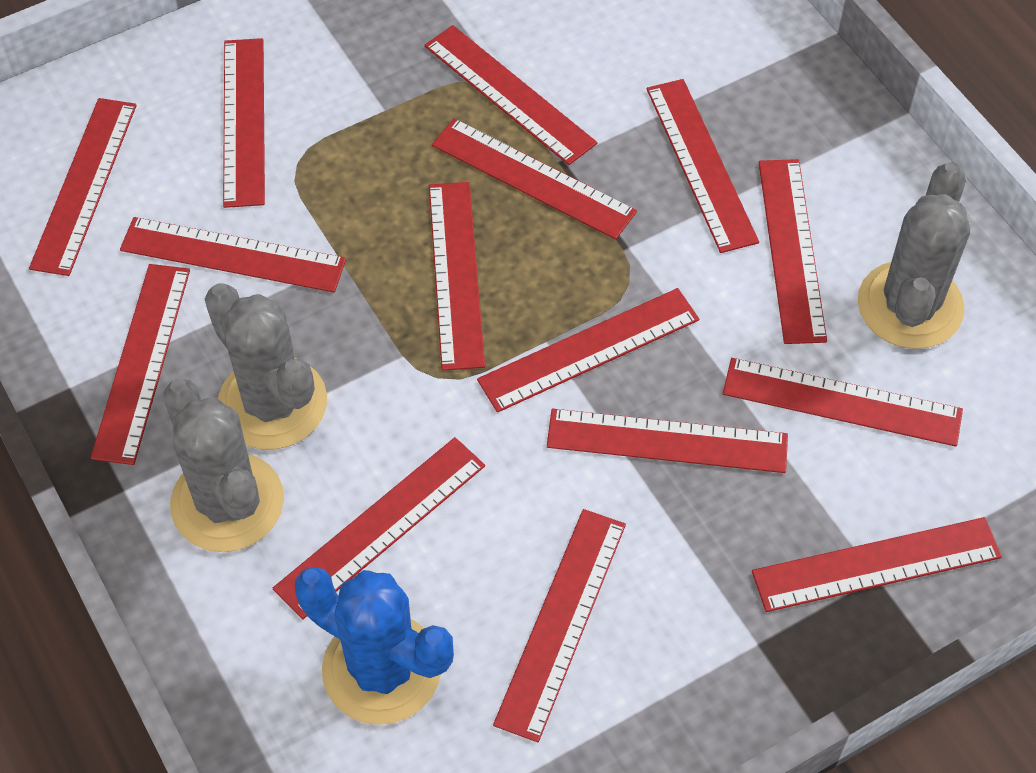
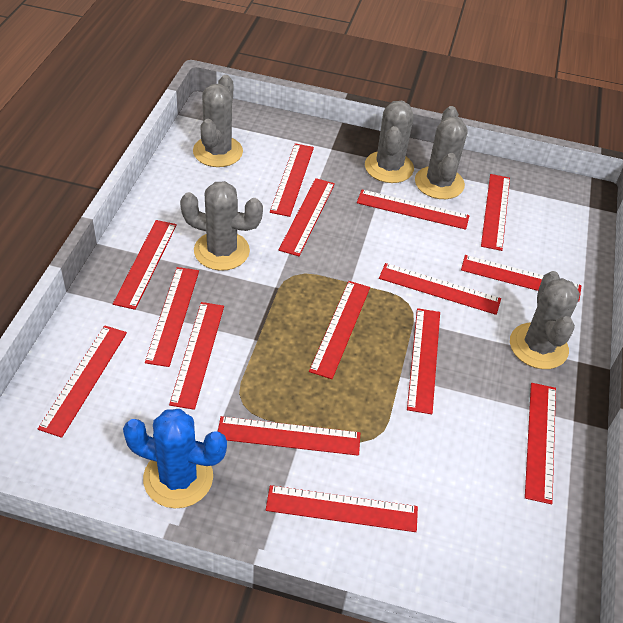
grey cactus: [163,379,284,552] [205,283,327,449] [858,162,970,349] = 3 -> [180,181,263,271] [193,75,243,167] [365,101,414,183] [415,106,467,199] [510,271,580,369] = 5

